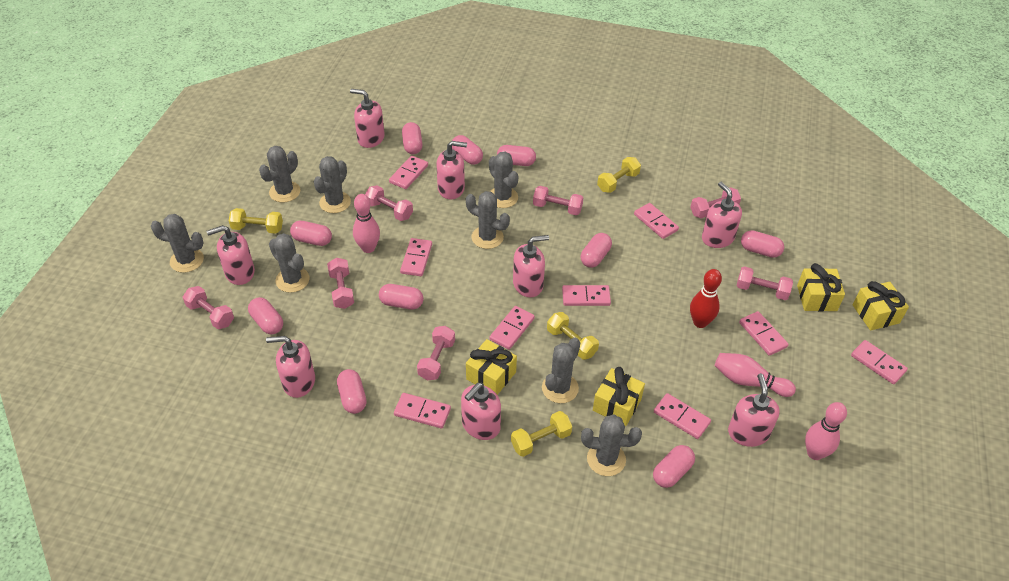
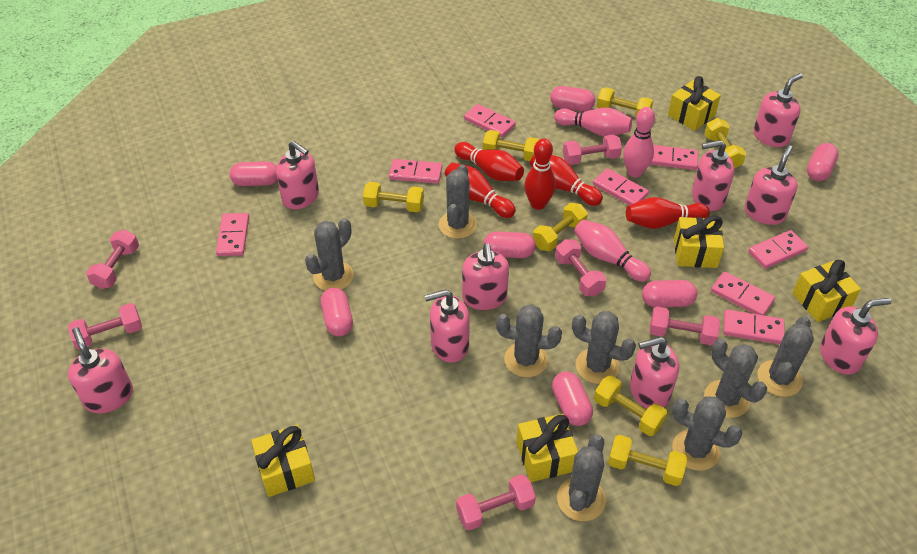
pink capsule: [248,297,283,334] [290,221,332,246] [337,369,367,414] [379,284,424,310] [402,122,423,154] [452,135,483,165] [497,145,536,166] [581,233,612,268] [653,445,695,488] [741,230,784,258] = 10 -> [230,161,278,186] [321,288,353,336] [483,231,536,258] [550,86,595,112] [552,372,593,426] [642,280,697,307] [807,143,839,181] = 7
pink domino: [389,156,428,189] [394,393,451,428] [400,238,432,276] [490,306,535,350] [562,285,611,306] [634,203,679,239] [654,393,711,439] [739,311,789,356] [851,340,908,384] = 9 -> [216,213,249,256] [389,159,442,183] [464,104,516,137] [593,168,649,205] [651,145,698,170] [711,272,775,315] [723,309,785,344] [748,230,808,269] = 8
pink dumbbell: [183,286,234,329] [327,258,354,309] [365,185,413,221] [417,326,455,380] [533,186,584,215] [690,187,741,218] [737,266,793,300] = 7 -> [68,303,142,350] [86,229,139,289] [456,474,536,531] [555,239,607,296] [563,135,622,165] [650,307,720,346] = 6
pink soap dispenser: [206,225,255,285] [266,336,315,398] [350,89,385,148] [436,141,467,200] [461,383,501,440] [513,235,549,297] [702,182,742,248] [728,373,780,447] = 8 -> [68,327,133,414] [276,141,319,209] [424,289,470,363] [462,243,509,310] [630,337,679,409] [692,140,735,211] [745,145,798,225] [753,73,803,147] [820,298,892,375] = 9
red bowling pin: [690,269,722,328] = 1 -> [445,163,516,218] [454,142,524,181] [524,139,556,209] [530,155,603,206] [626,197,710,229] = 5
yellow dumbbell: [229,208,283,234] [511,411,572,457] [547,312,599,360] [597,157,641,193] = 4 -> [363,182,424,212] [483,130,539,161] [533,203,588,251] [594,375,667,436] [597,87,653,117] [608,435,687,486] [705,118,746,169] = 7
yellow gift: [466,339,517,395] [593,367,645,426] [797,263,845,311] [853,281,909,330] = 4 -> [251,425,315,497] [516,414,578,482] [668,76,721,131] [674,216,724,268] [792,260,861,322] = 5

